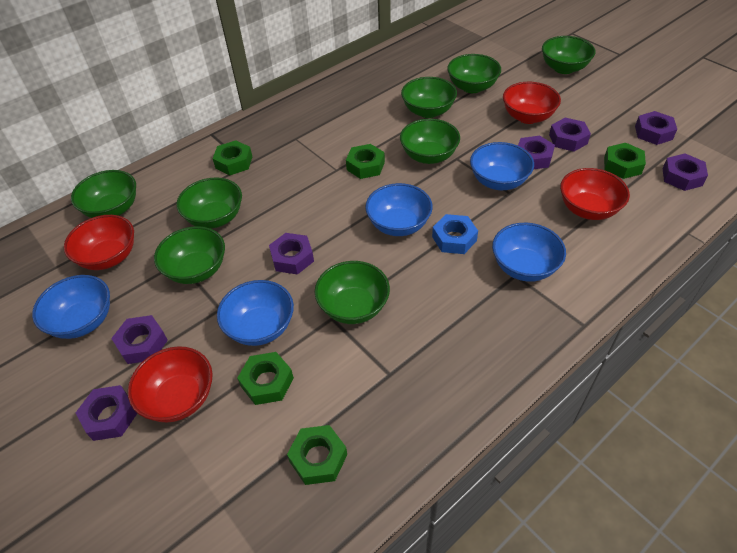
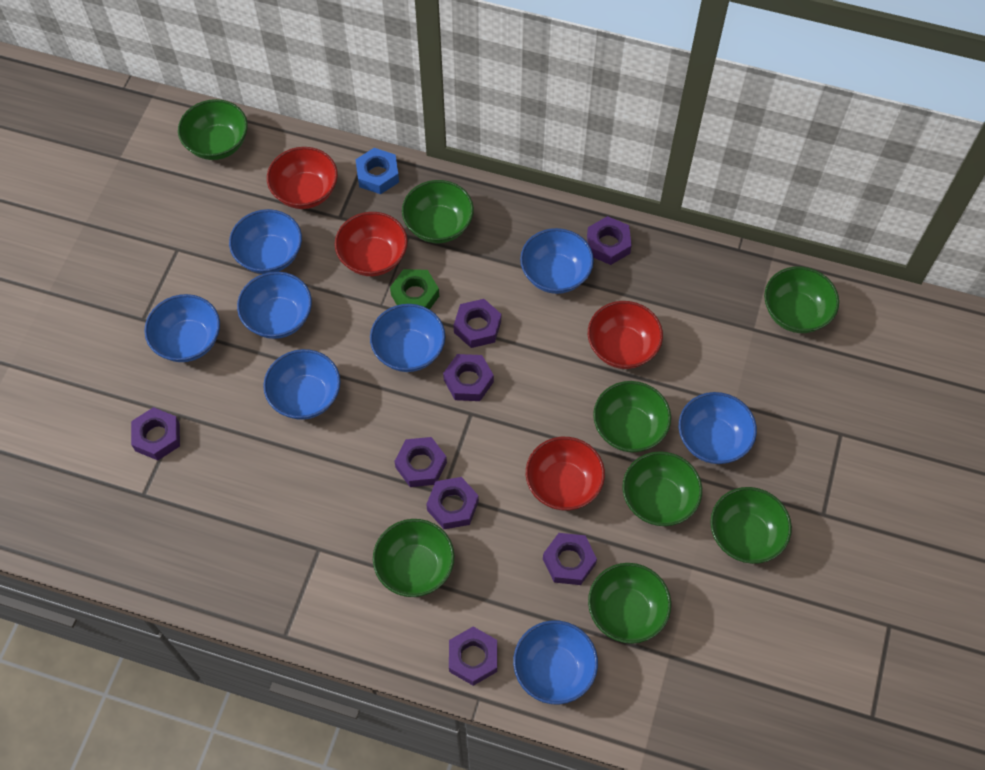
blue bowl: [32,275,110,339] [217,280,294,346] [365,183,433,236] [470,142,534,190] [492,223,566,282] = 5 -> [144,294,220,362] [229,209,302,274] [237,272,312,339] [263,349,341,420] [370,304,445,372] [513,620,598,705] [520,228,594,294] [679,392,757,464] = 8
green nut: [213,140,252,175] [237,352,294,405] [287,425,347,485] [346,144,385,179] [604,143,646,179] = 5 -> [390,269,439,309] = 1
purple nut: [76,385,137,441] [111,315,168,364] [269,233,314,275] [518,136,555,169] [549,118,591,152] [635,111,677,145] [662,154,708,191] = 7 -> [131,407,180,460] [394,437,447,487] [426,477,479,529] [443,354,494,401] [449,627,497,686] [454,299,501,348] [543,533,597,585] [587,216,632,265] = 8

